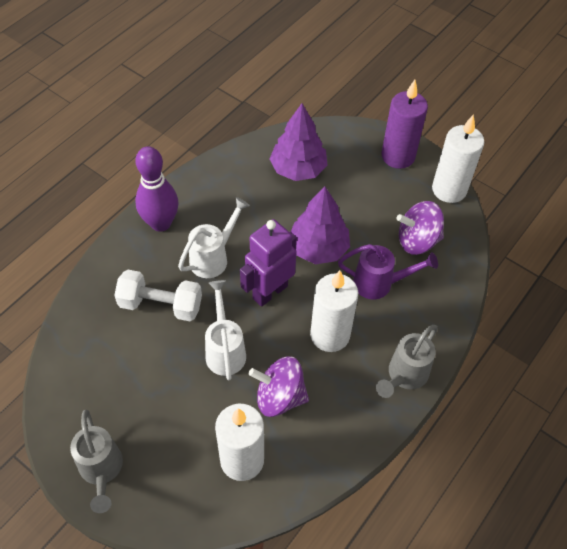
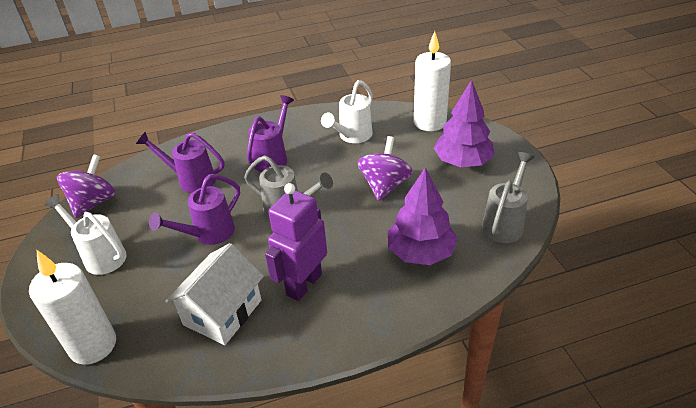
purple bowling pin: [135,146,179,232] = 1 -> none = 0
purple candle: [382,80,428,169] = 1 -> none = 0
purple watering can: [338,244,438,299] = 1 -> [136,132,224,193] [149,174,240,245] [247,95,294,172] = 3
white candle: [215,404,264,481] [310,270,358,352] [432,114,484,203] = 3 -> [29,250,116,365] [414,31,451,131] = 2
white dumbbell: [114,270,202,321] = 1 -> none = 0
white house: none = 0 -> [165,243,264,345] = 1

